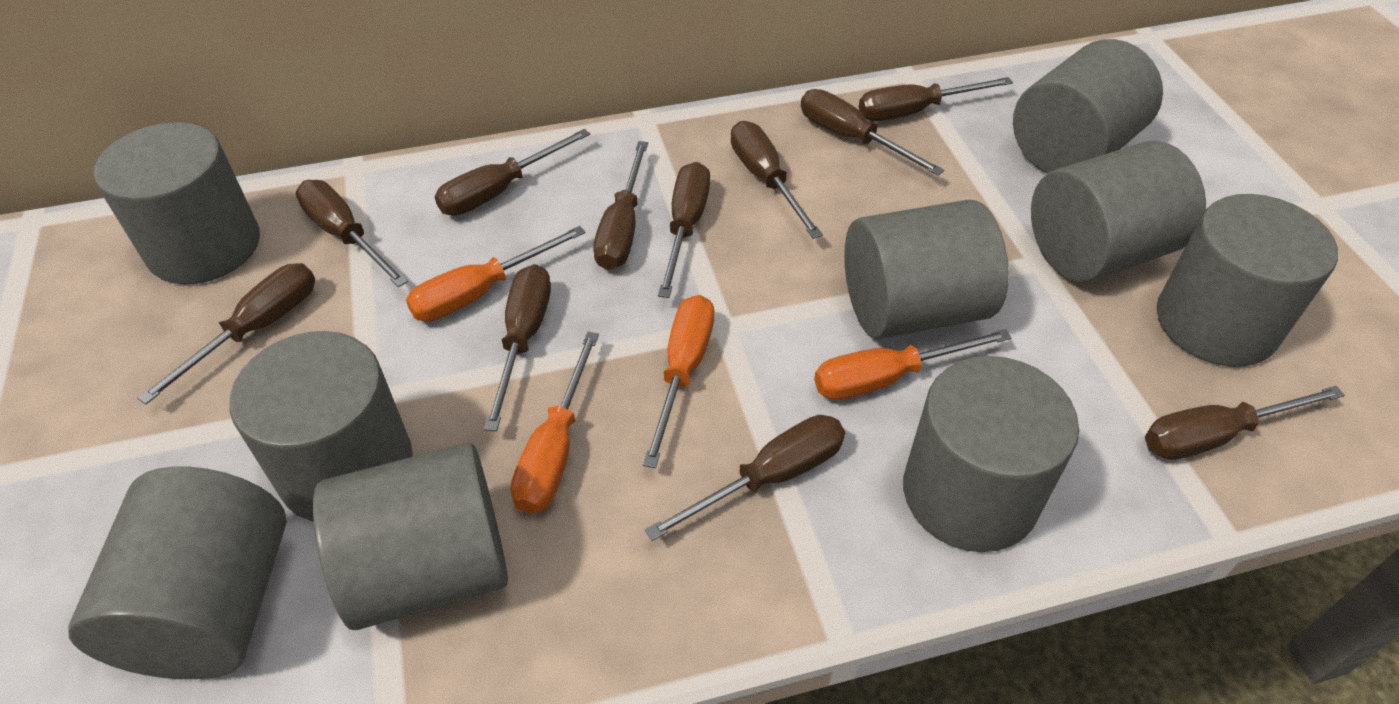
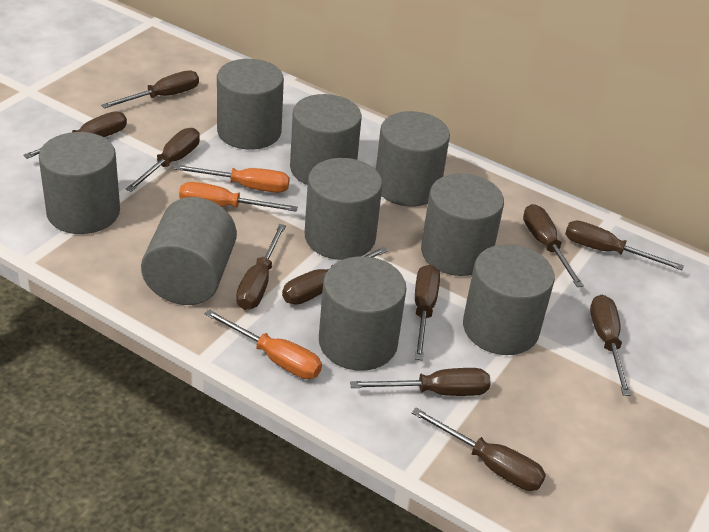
orange screwdriver: [406,226,586,322] [511,332,599,514] [643,295,714,468] [814,329,1012,400] = 4 -> [174,165,290,193] [179,182,298,212] [205,309,322,379] = 3

